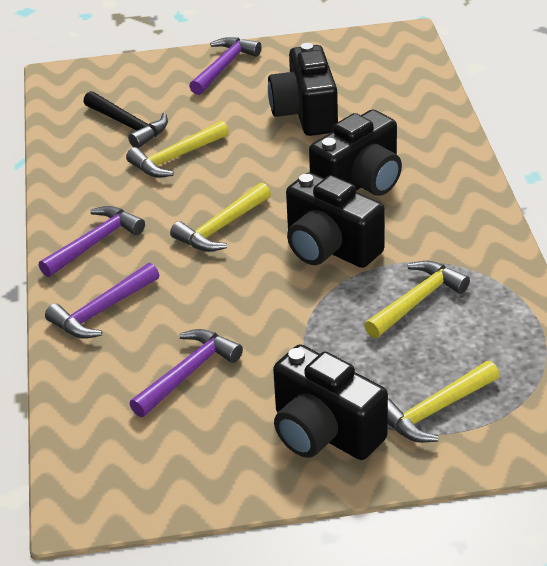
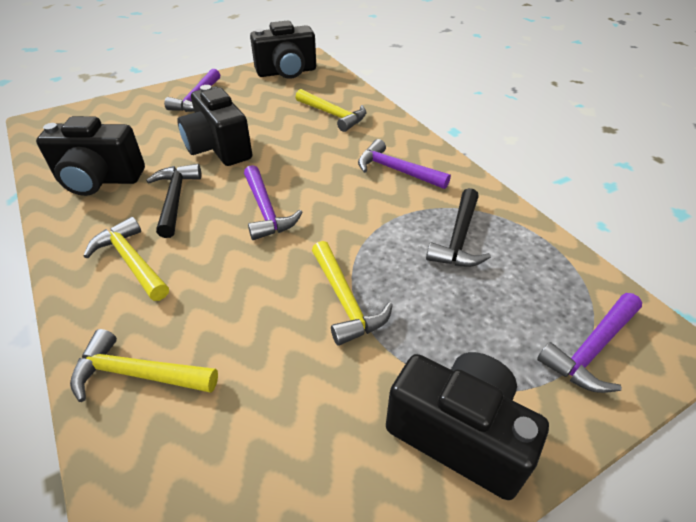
black hammer: [83,91,168,148] = 1 -> [146,164,201,238] [426,188,491,267] = 2

